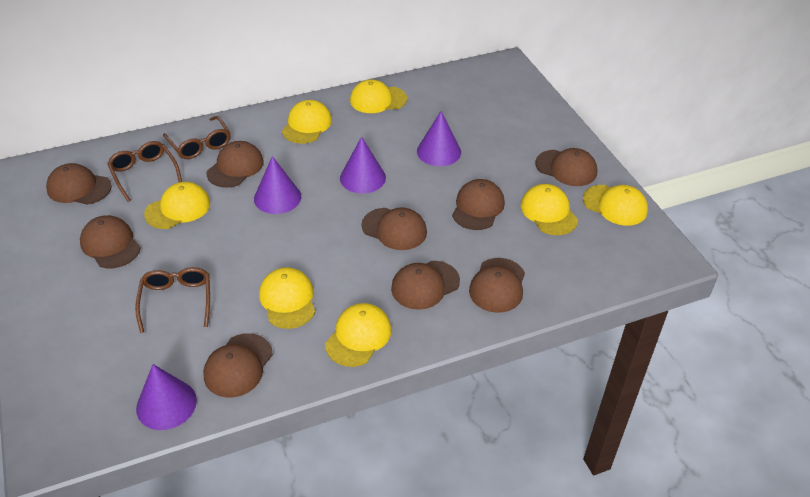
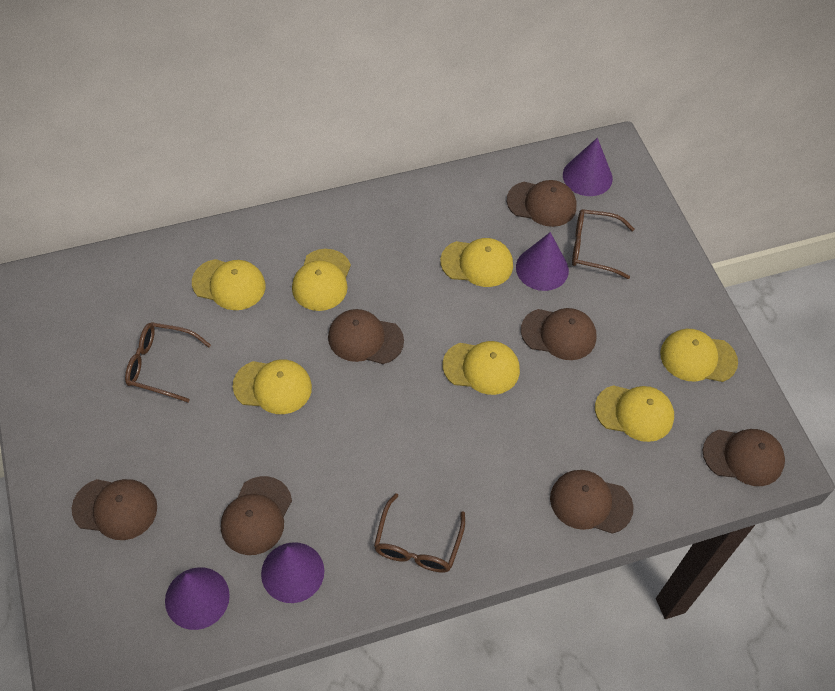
brown cap: [46,163,112,205] [80,215,141,268] [203,333,273,398] [206,141,264,188] [362,207,427,250] [391,261,460,310] [452,179,505,230] [469,258,525,313] [535,148,597,186] = 9 -> [72,479,157,540] [221,476,292,555] [328,309,404,364] [507,180,577,227] [521,308,596,360] [550,470,634,534] [702,429,785,486] = 7

